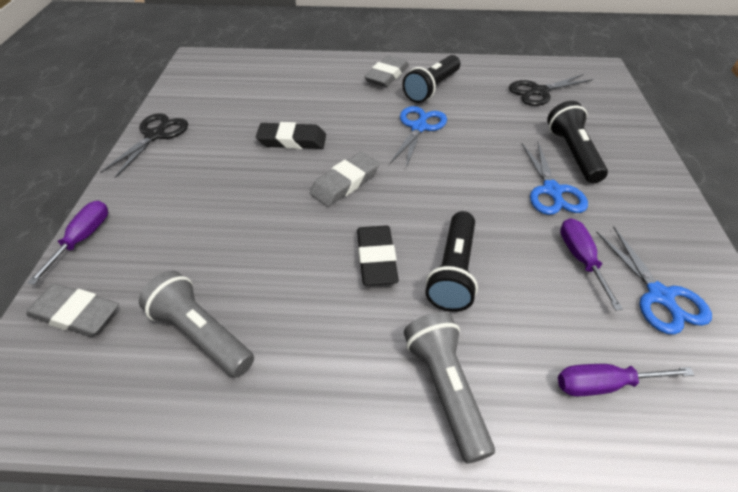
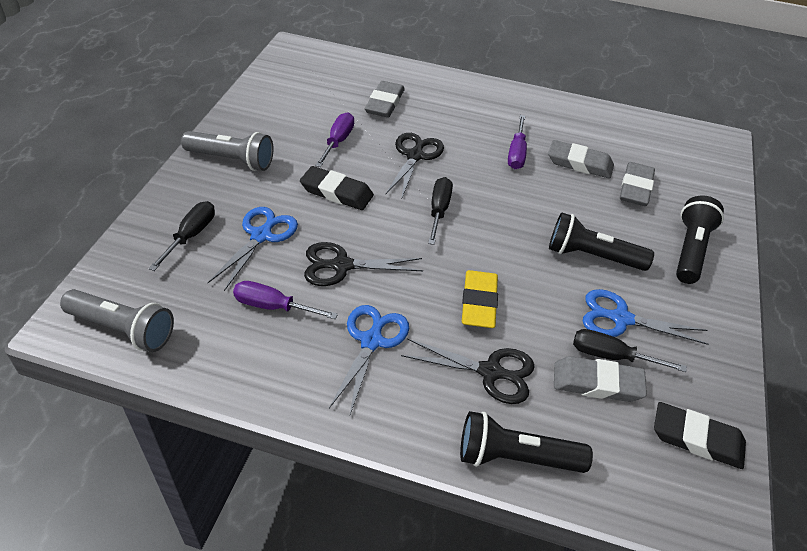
black scissors: [100,113,188,178] [508,74,593,106] = 2 -> [304,242,423,286] [385,133,444,200] [401,338,535,404] = 3
black screwdriver: none = 0 -> [149,201,215,271] [428,177,453,245] [573,329,687,372] = 3
grey eraser: [26,283,119,337] [310,152,379,207] [364,55,409,87] = 3 -> [365,81,405,117] [548,140,614,179] [554,356,647,402] [620,162,655,206] = 4
yellow eraser: none = 0 -> [462,270,498,328] = 1

